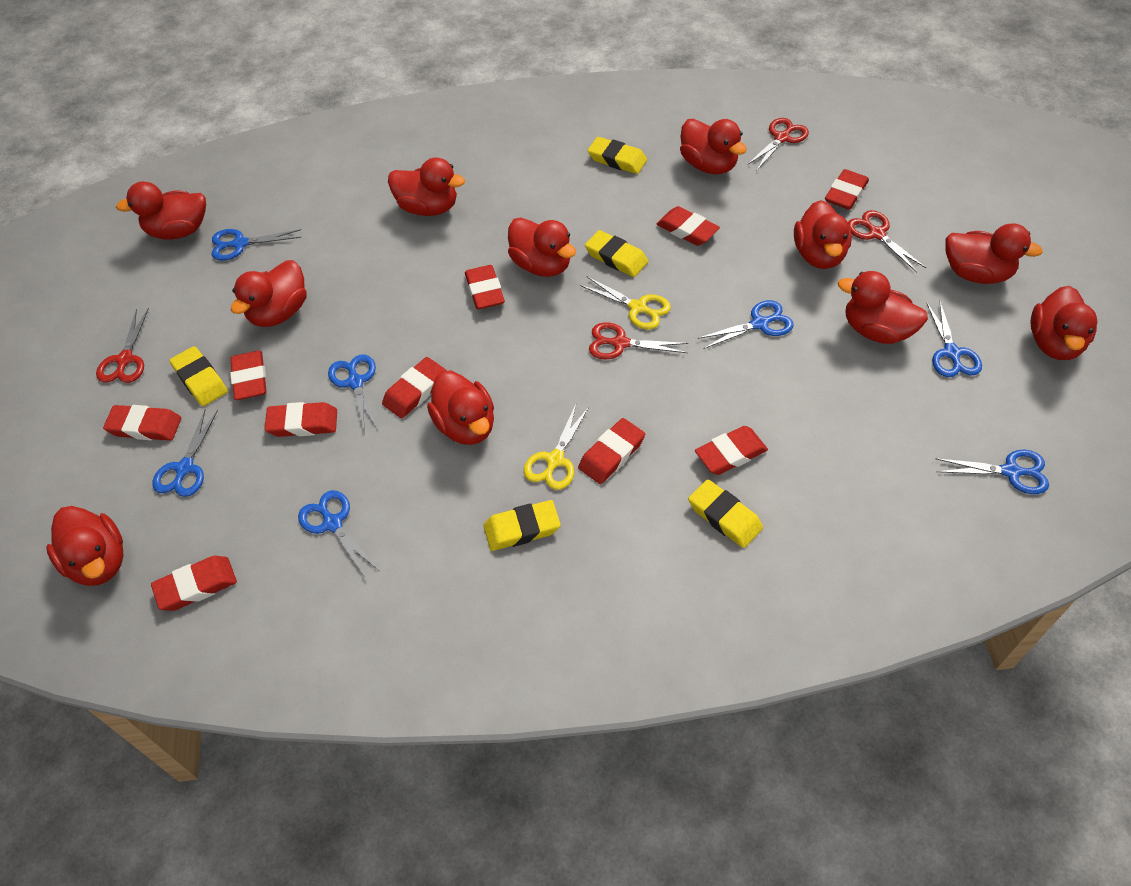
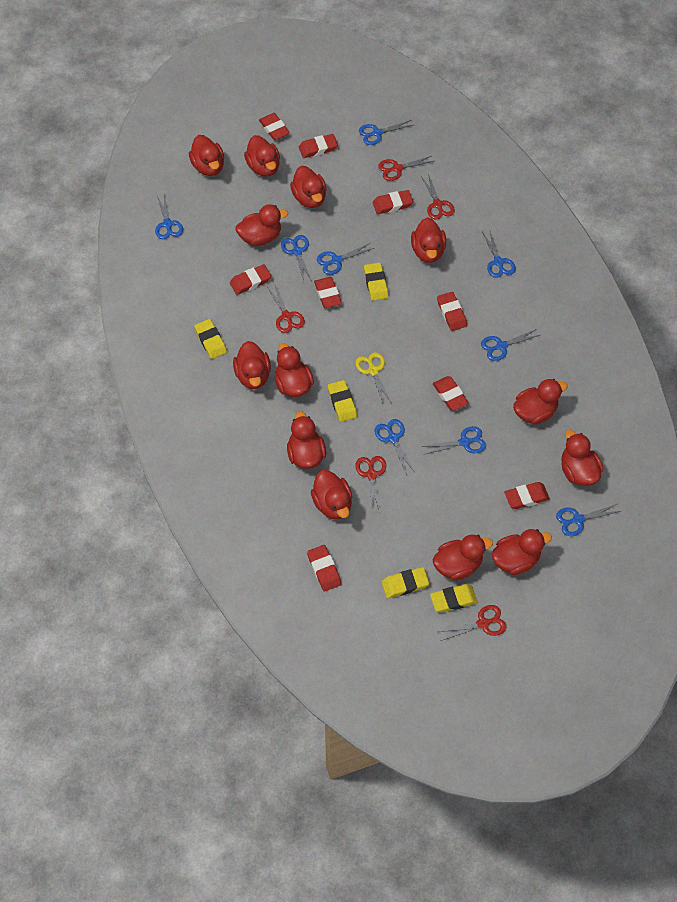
blue scissors: [152,409,218,497] [212,229,301,261] [298,490,378,579] [328,354,378,435] [697,300,794,349] [926,300,982,377] [935,450,1049,494] = 7 -> [155,194,183,239] [281,235,312,281] [317,243,374,275] [359,120,413,145] [375,419,414,475] [422,426,486,454] [481,329,540,361] [482,231,516,278] [556,503,621,536] = 9
red duck: [46,506,124,586] [116,181,206,240] [231,260,307,327] [388,157,465,216] [427,371,494,445] [508,217,576,277] [680,119,747,174] [794,200,852,269] [838,271,928,344] [945,223,1043,284] [1030,286,1098,360] = 11 -> [189,135,224,176] [233,341,271,389] [236,204,288,246] [244,135,280,177] [274,343,314,397] [287,411,326,469] [290,166,326,208] [311,470,352,520] [411,217,446,263] [433,535,493,580] [492,529,552,575] [513,379,568,425] [561,430,603,486] = 13
red eraser: [103,405,181,441] [151,556,237,611] [230,351,267,400] [264,402,337,437] [382,357,446,418] [465,265,505,309] [578,418,645,484] [657,206,720,246] [695,426,768,475] [825,169,869,210] = 10 -> [230,264,271,295] [259,113,290,140] [299,134,338,158] [307,545,342,592] [314,277,342,308] [373,190,413,214] [433,376,469,411] [437,292,467,331] [504,482,550,509] = 9
red scissors: [96,308,149,383] [589,322,688,359] [747,118,809,170] [848,210,926,272] = 4 -> [268,285,305,333] [356,456,386,514] [378,156,434,181] [421,174,455,220] [439,605,506,641] = 5
yellow scissors: [524,404,589,490] [580,277,671,330] = 2 -> [355,352,392,405] = 1

